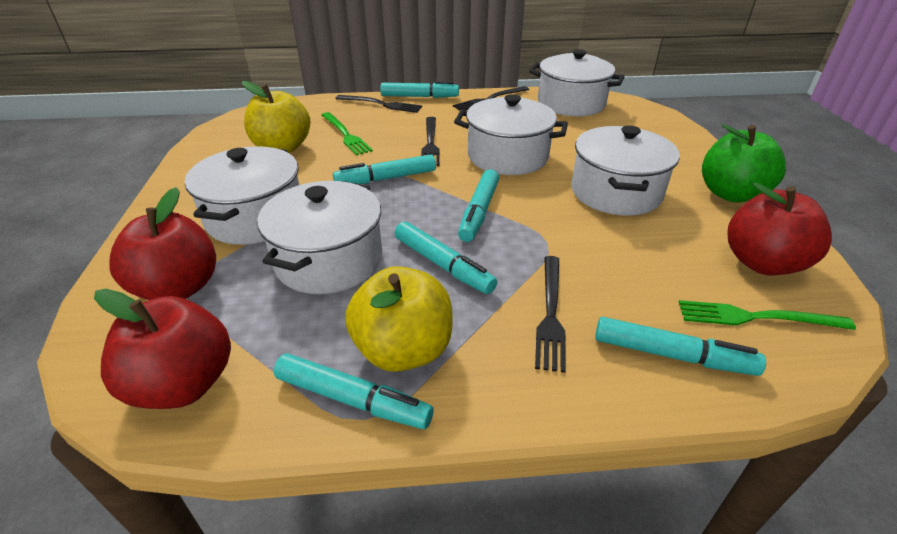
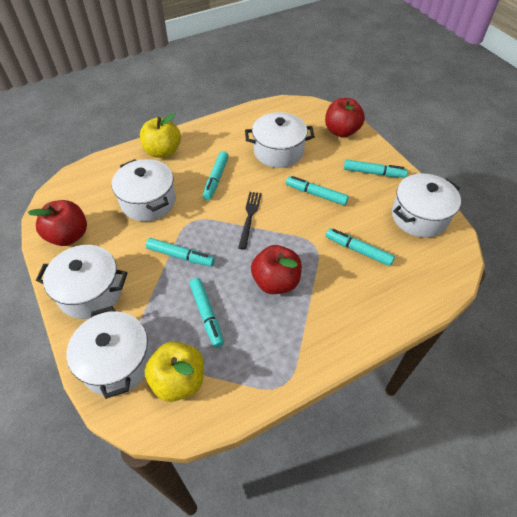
black fork: [336,95,422,113] [421,117,439,166] [453,86,529,111] [535,256,566,373] = 4 -> [238,192,262,250] = 1
green apple: [702,124,786,202] = 1 -> none = 0
green fork: [322,112,373,156] [679,300,856,330] = 2 -> none = 0

